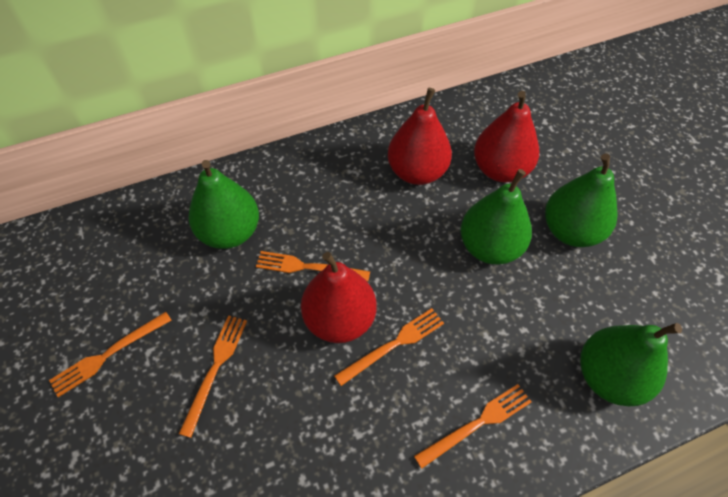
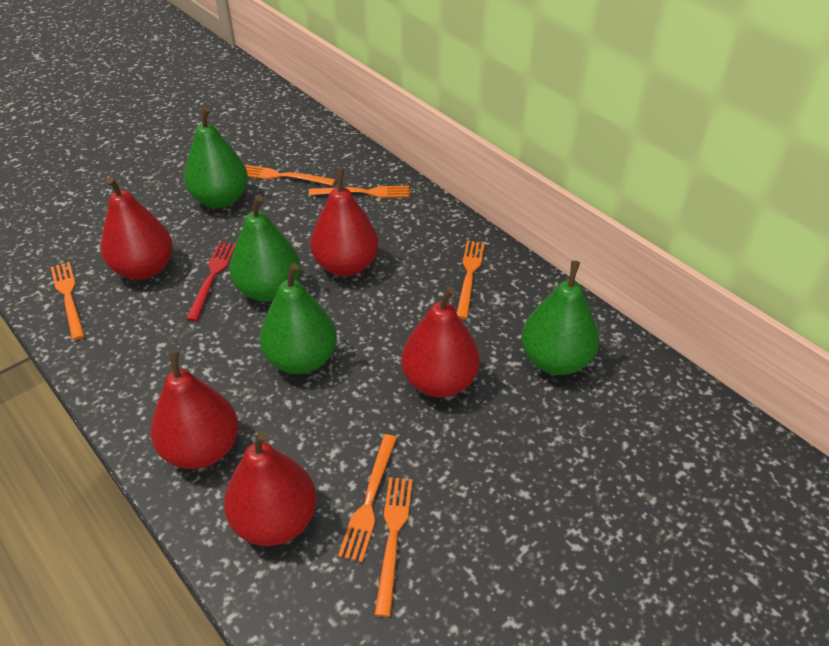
orange fork: [49,312,171,397] [179,315,247,438] [256,251,370,281] [334,308,444,386] [414,384,532,469] = 5 -> [51,262,85,340] [245,165,335,186] [309,186,409,198] [338,434,397,562] [374,477,413,617] [457,241,485,319] = 6
red fork: none = 0 -> [186,242,236,321] = 1
red pear: [301,252,376,343] [388,88,452,185] [474,91,539,182] = 3 -> [101,177,173,280] [150,349,238,469] [224,431,317,546] [310,168,379,276] [401,286,480,397] = 5

